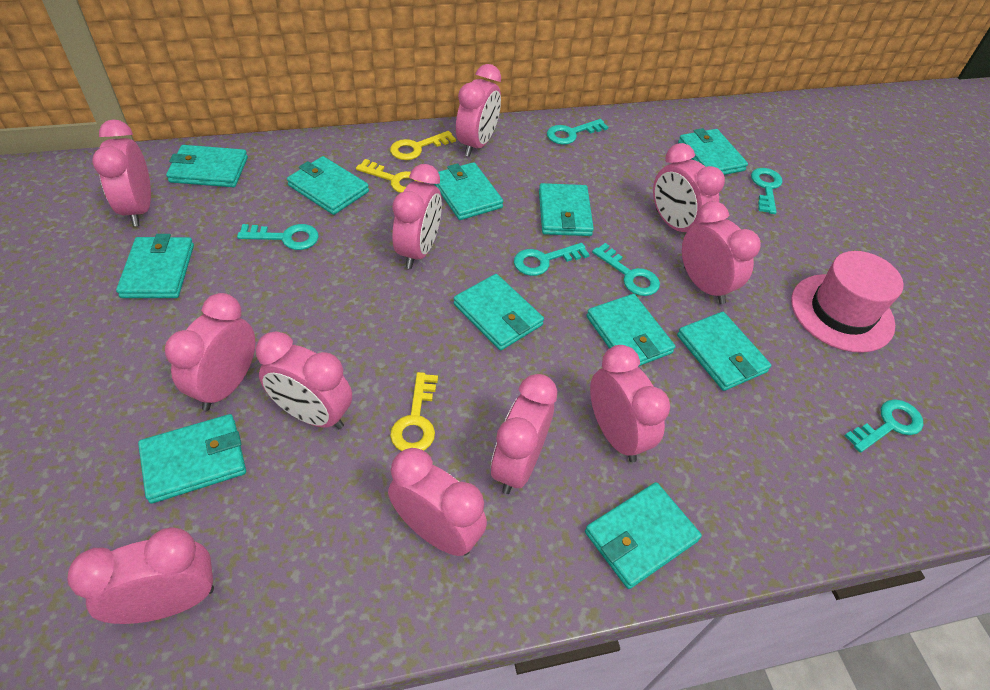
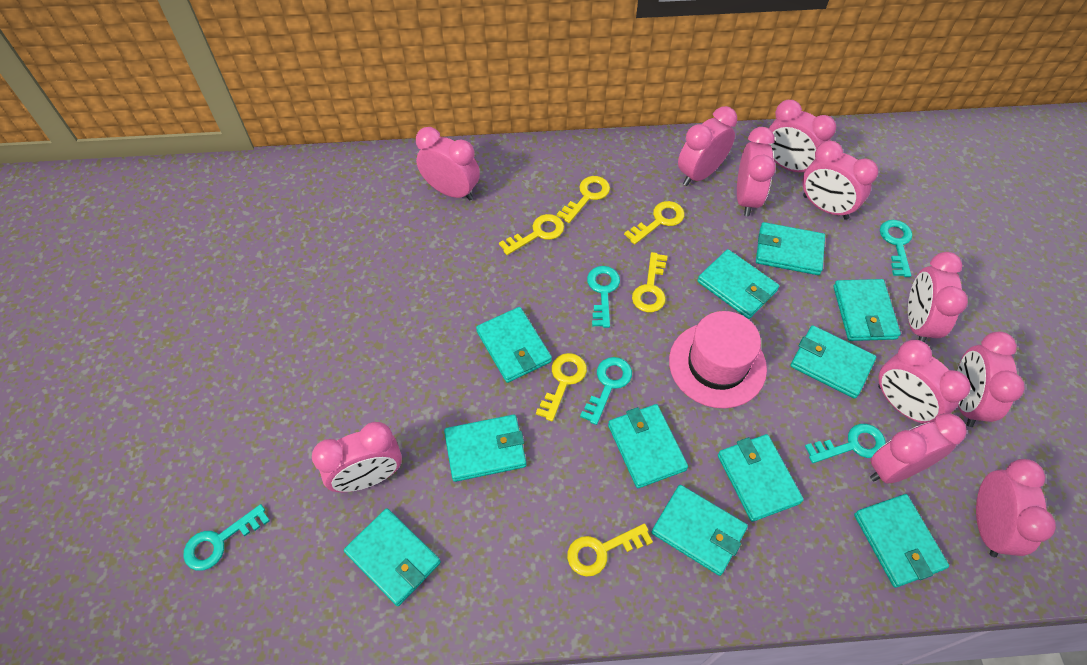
turquoise key: [237,224,319,250] [514,243,590,276] [547,119,608,145] [592,243,660,296] [751,168,783,214] [845,399,923,453] = 6 -> [183,504,270,571] [580,357,632,425] [587,266,620,328] [805,424,886,463] [880,220,912,277] = 5
yellow key: [356,159,424,193] [390,131,456,160] [390,372,438,451] = 3 -> [499,214,564,255] [536,353,587,421] [557,176,610,223] [567,523,653,577] [624,201,684,245] [632,252,667,312] = 6

